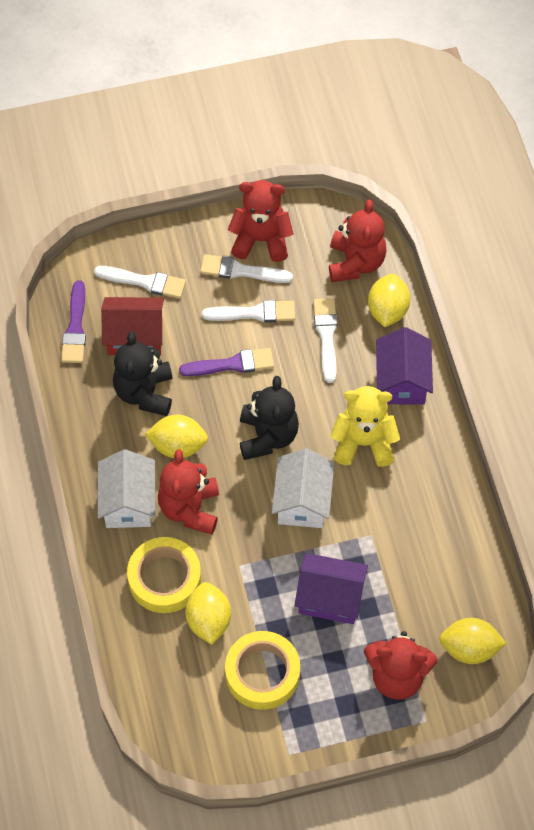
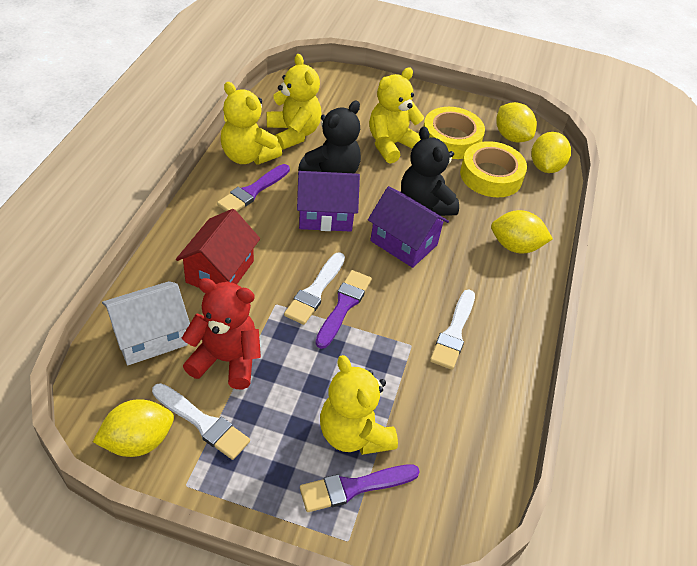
purple brush: [61,280,86,363] [179,348,274,376] = 2 -> [217,164,290,211] [300,464,420,512] [315,270,372,349] = 3
red teddy bear: [158,449,219,535] [228,180,294,262] [329,199,387,282] [364,631,437,699] = 4 -> [182,278,261,389] = 1
white brush: [94,266,186,299] [200,254,293,283] [202,300,295,323] [313,298,338,383] = 4 -> [152,383,250,460] [284,252,345,325] [430,290,475,370] = 3
white house: [98,450,155,528] [272,448,334,528] = 2 -> [102,281,190,365] = 1
yellow teddy bear: [331,386,400,467] = 1 -> [221,82,282,165] [267,54,322,150] [320,355,398,455] [369,67,424,164] = 4

